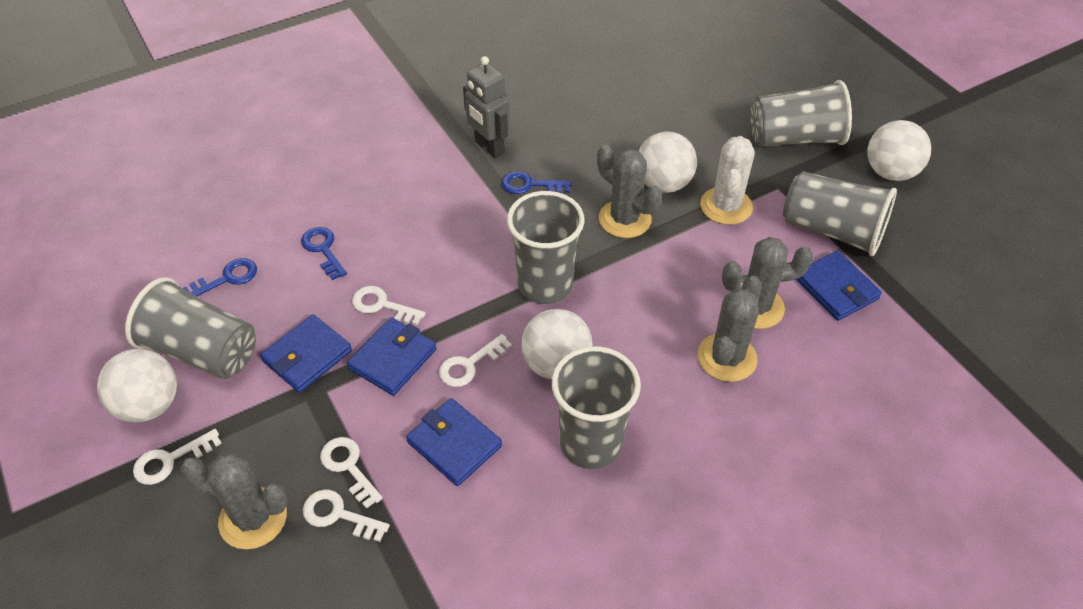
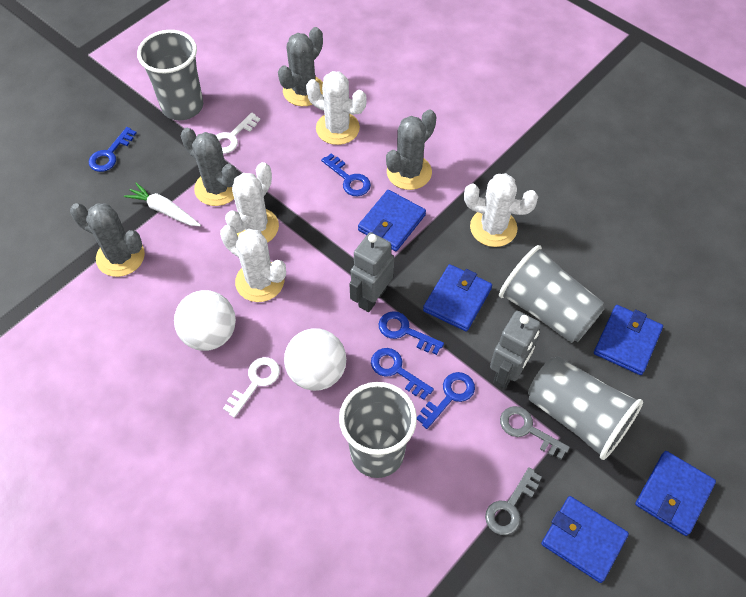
blue key: [183,258,257,297] [301,227,347,280] [502,171,572,194] = 3 -> [89,127,137,172] [321,153,371,196] [371,348,434,400] [379,311,444,355] [417,372,475,429] = 5
blue wallet: [260,314,352,393] [347,317,437,396] [406,398,502,486] [796,251,882,321] = 4 -> [358,190,426,251] [423,264,492,332] [541,496,629,583] [594,305,663,375] [635,451,716,536] = 5
grey cup: [125,277,256,379] [507,191,585,304] [551,346,641,469] [750,80,852,147] [783,171,897,256] = 5 -> [137,30,203,120] [339,382,417,478] [499,245,605,343] [528,356,643,460] = 4
grey key: none = 0 -> [485,467,542,535] [500,406,570,459] = 2
grey robot: [463,56,510,158] = 1 -> [349,232,394,312] [490,311,541,389] = 2
white ball: [97,349,177,423] [521,309,592,379] [639,132,697,193] [867,120,931,181] = 4 -> [174,290,236,351] [284,328,346,391] = 2
white cactus: [700,136,755,225] = 1 -> [220,225,286,302] [225,162,279,243] [306,71,367,145] [464,173,538,247] = 4
white carrot: none = 0 -> [124,183,201,226] = 1
white key: [133,429,222,485] [303,489,390,542] [320,437,383,509] [352,286,426,325] [439,334,512,387] = 5 -> [216,112,260,154] [223,357,280,418] = 2

